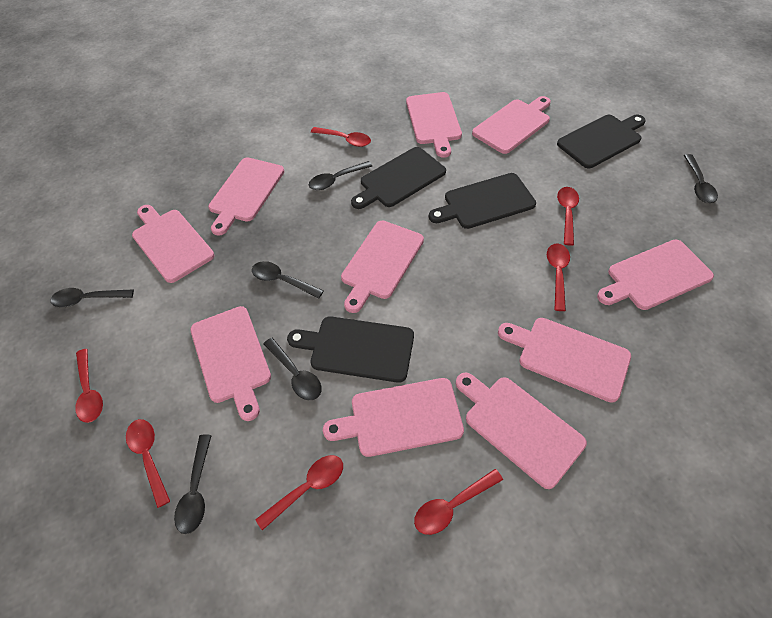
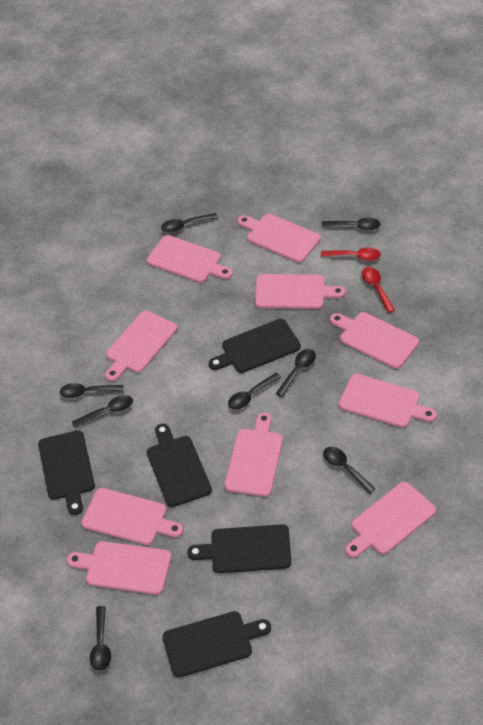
black cutting board: [287,316,414,383] [351,147,446,209] [429,173,536,229] [557,115,646,168] = 4 -> [38,430,95,515] [147,424,212,507] [162,611,271,677] [187,524,291,573] [209,319,301,373] = 5
black spoon: [51,288,134,307] [174,434,212,534] [252,261,324,299] [264,338,322,400] [309,161,372,190] [684,154,718,203] = 6 -> [60,383,124,398] [72,395,133,428] [90,606,111,671] [161,213,218,233] [228,373,281,409] [276,349,316,397] [322,217,380,230] [323,447,376,494] = 8
red spoon: [75,349,103,423] [126,419,170,508] [255,455,343,531] [311,127,371,147] [414,469,503,535] [547,243,570,311] [557,187,579,245] = 7 -> [321,247,381,261] [362,267,395,313] = 2

